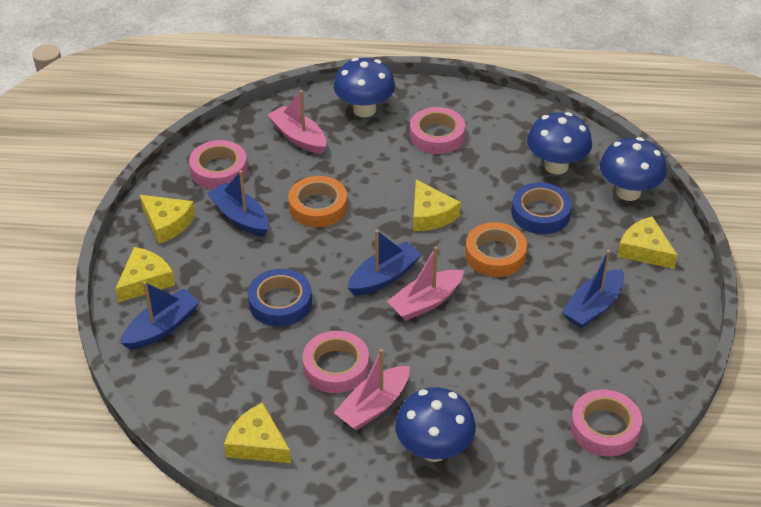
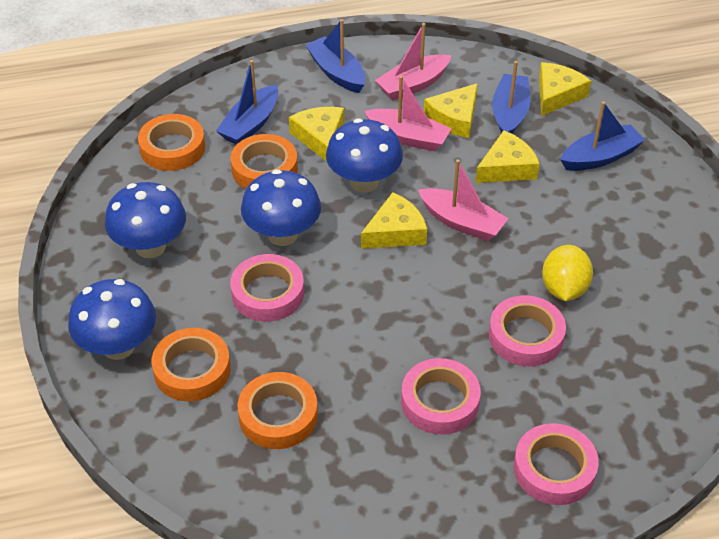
blue tape: [248,269,312,327] [512,182,572,234] = 2 -> none = 0
orange tape: [288,176,347,227] [465,222,527,277] = 2 -> [138,114,205,171] [152,328,231,401] [231,134,298,189] [237,372,318,449] = 4
yellow lemon: none = 0 -> [542,245,593,301] = 1

